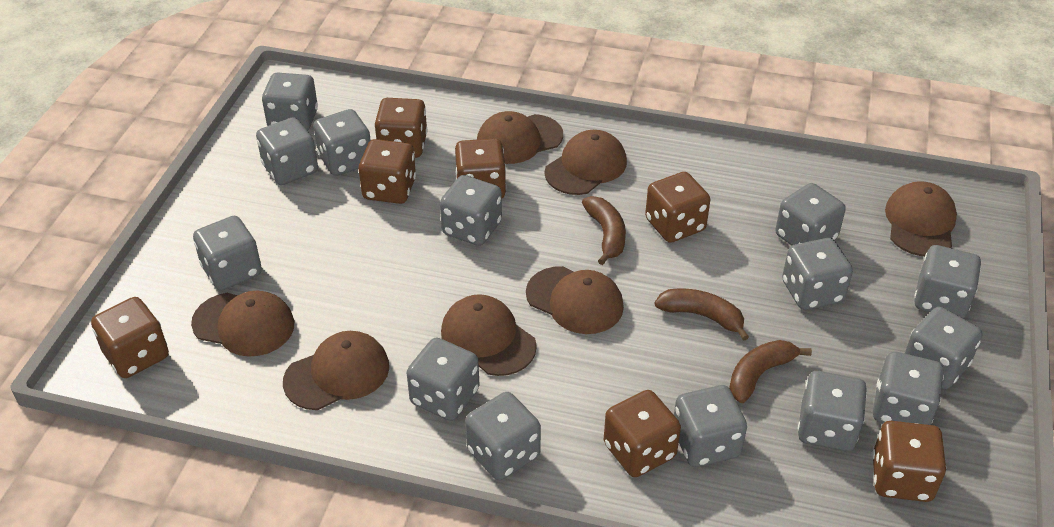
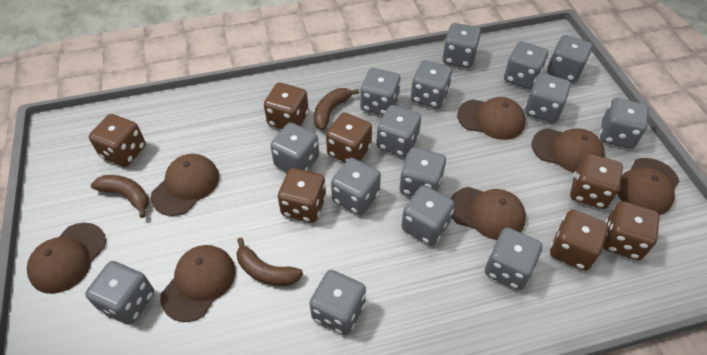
grey dice: [193,216,262,290] [256,117,318,185] [262,73,318,131] [313,109,371,176] [407,338,479,421] [440,175,502,246] [465,392,541,480] [674,385,747,467] [775,183,846,246] [782,238,853,310] [798,371,867,451] [873,352,944,425] [905,307,982,389] [914,245,981,318] = 14 -> [85,261,154,325] [270,123,319,172] [309,270,366,335] [331,158,381,215] [360,68,401,116] [376,105,421,157] [399,147,446,197] [401,185,455,245] [411,60,452,109] [442,23,481,68] [485,228,542,290] [504,41,548,89] [525,73,571,123] [547,35,593,83] [600,98,649,149] = 15

